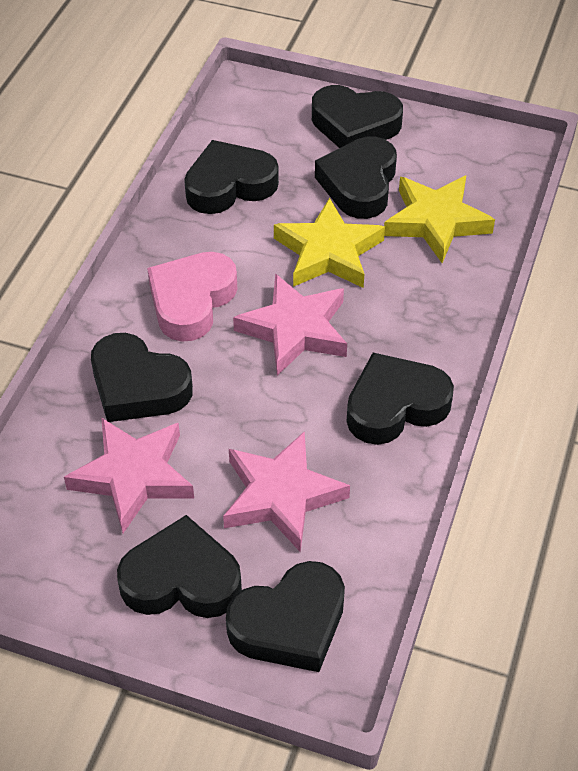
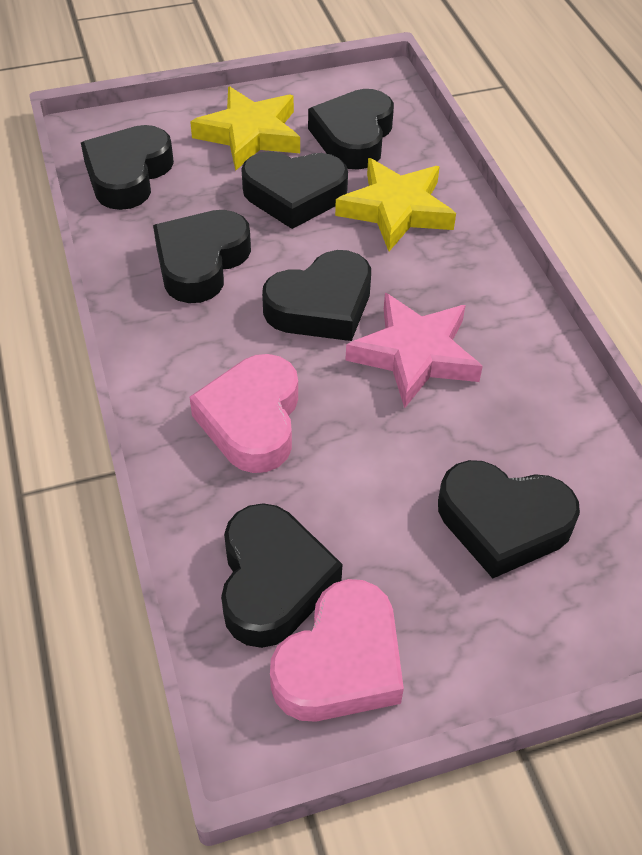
pink heart: [147,252,237,342] = 1 -> [190,354,298,473] [270,579,404,722] = 2
pink star: [64,417,194,533] [223,431,350,553] [233,273,347,376] = 3 -> [345,293,483,408] = 1

